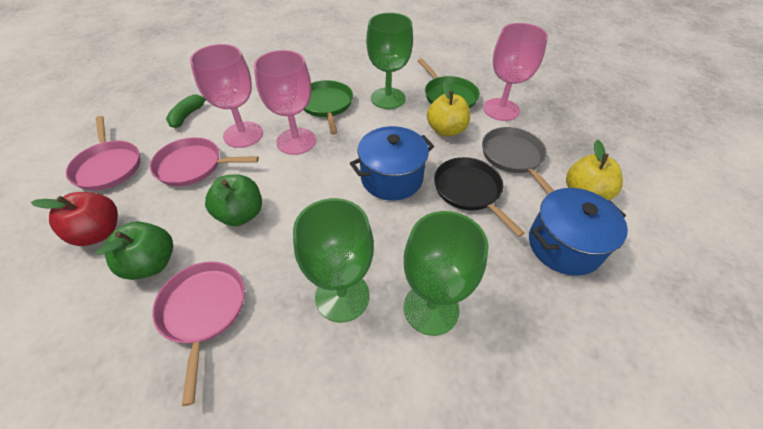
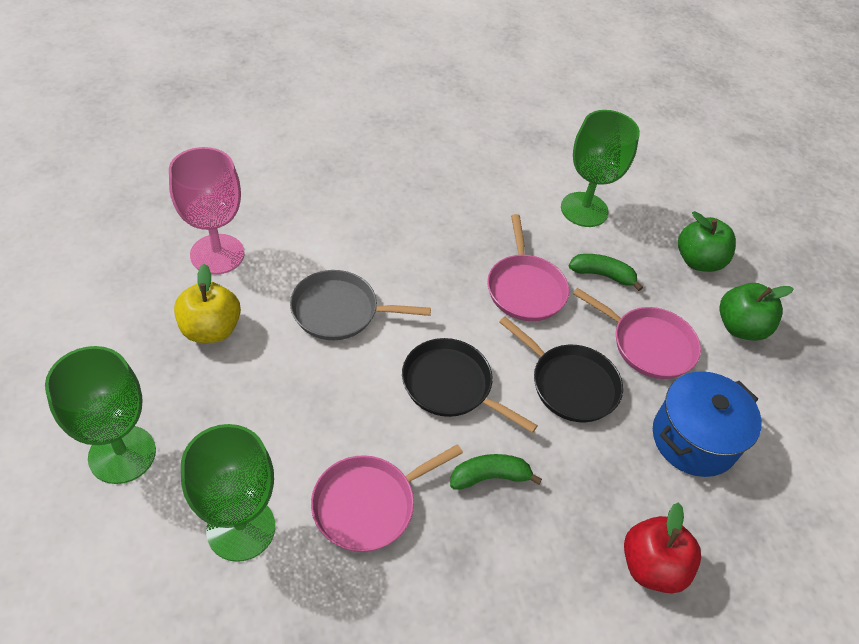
black pan: [434,157,525,237] = 1 -> [402,338,538,433] [499,317,623,422] = 2
blue pot: [350,126,434,200] [529,188,628,276] = 2 -> [653,371,762,477] = 1
green banana: [166,95,206,128] = 1 -> [450,454,542,490] [569,254,643,291] = 2
green pan: [304,80,353,135] [417,58,480,109] = 2 -> none = 0
pink goblet: [190,44,263,148] [254,50,316,155] [483,23,548,121] = 3 -> [169,147,245,275] = 1
yellow apple: [427,81,470,137] [566,140,623,200] = 2 -> [174,264,241,343] = 1

